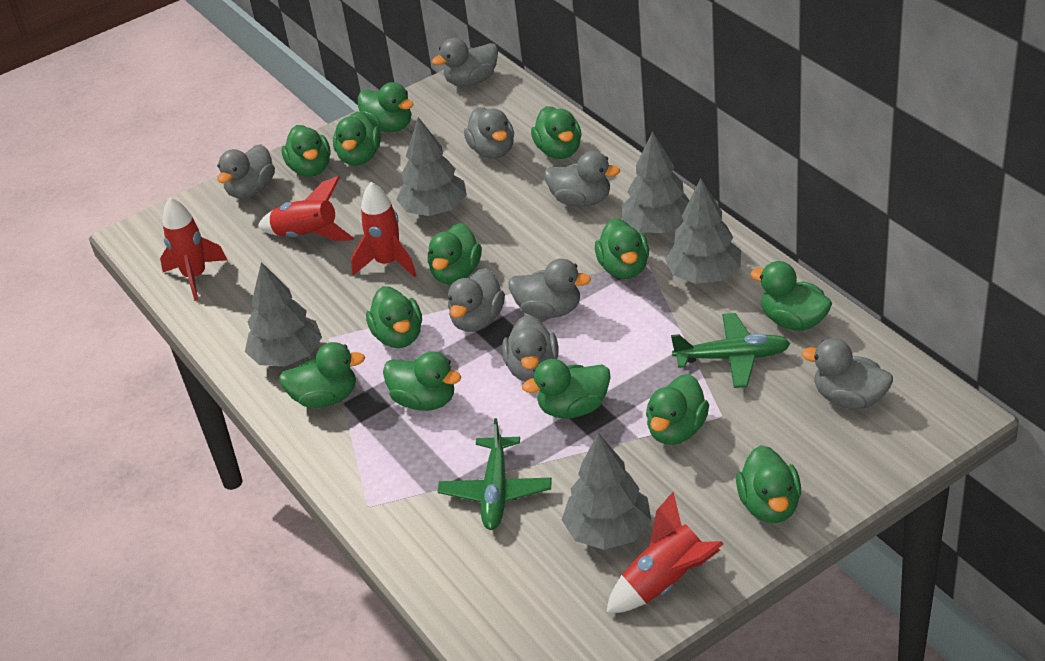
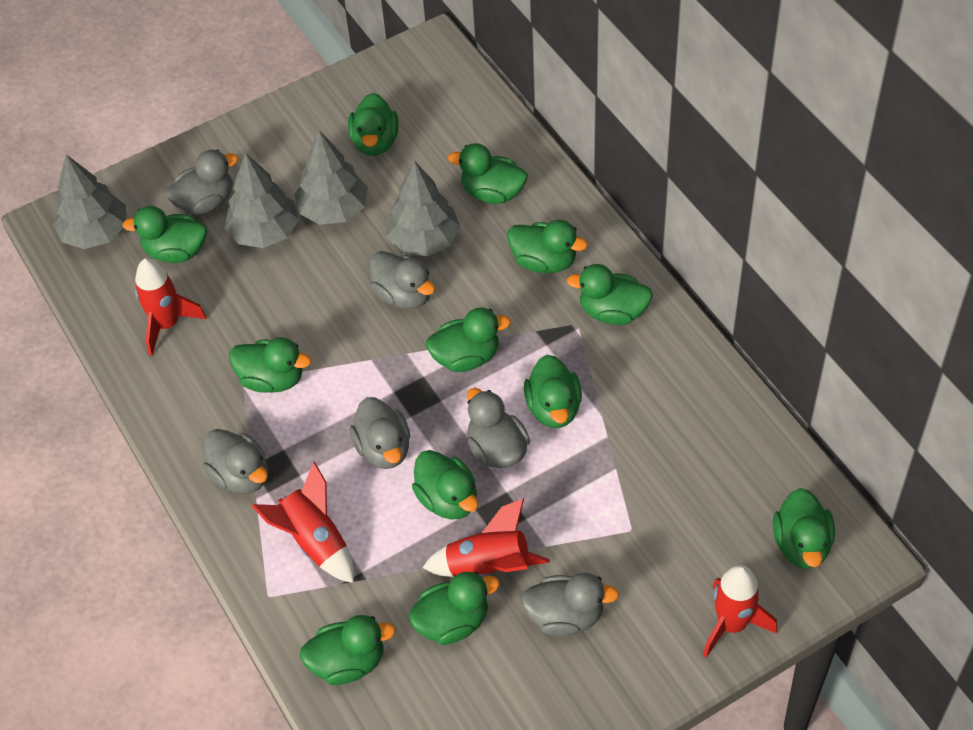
green duck: [279,342,365,408] [282,125,330,177] [333,111,381,166] [358,82,414,132] [366,286,422,348] [383,351,461,411] [428,223,482,284] [522,359,611,419] [531,106,582,159] [595,218,649,279] [646,374,709,445] [736,445,801,523] [750,261,832,331] = 13 -> [122,206,207,263] [229,337,311,393] [300,615,396,685] [348,93,399,156] [408,571,500,645] [412,450,478,520] [426,308,511,372] [448,143,527,204] [507,220,588,273] [524,355,582,428] [567,264,653,325] [773,488,835,569] = 12
green plane: [438,418,552,530] [671,313,791,388] = 2 -> none = 0
grey duck: [217,144,275,199] [432,38,498,86] [448,268,505,332] [464,107,514,159] [502,315,558,382] [508,259,591,318] [544,151,620,207] [802,338,893,409] = 8 -> [166,149,239,215] [203,429,268,494] [350,397,410,469] [369,251,435,309] [467,388,530,468] [521,573,619,636] = 6
grey tree: [245,262,322,367] [396,117,467,216] [562,433,652,550] [622,131,689,233] [665,179,741,284] = 5 -> [53,155,126,249] [225,153,299,248] [294,130,368,225] [386,161,461,256] = 4

